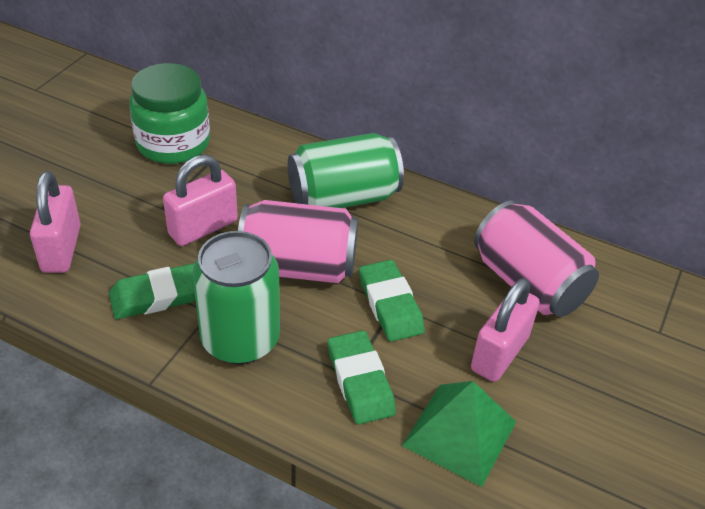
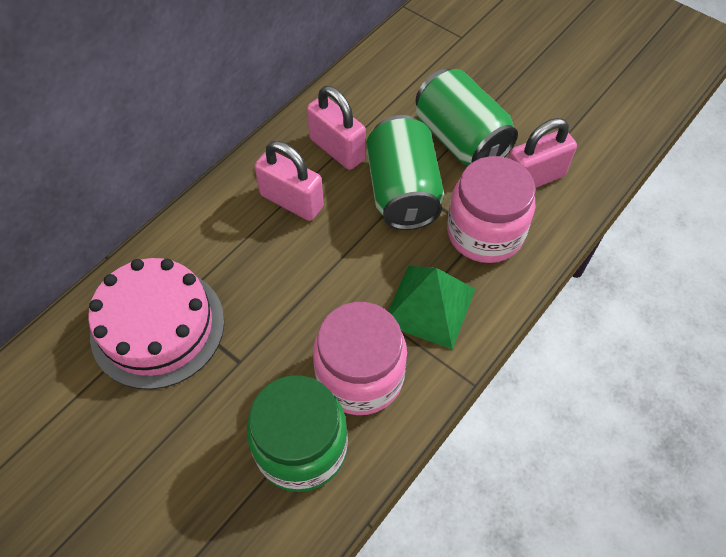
green eraser: [109,263,196,319] [328,330,396,425] [359,260,425,342] = 3 -> none = 0
pink cake: none = 0 -> [88,258,224,389] = 1
pink can: [238,200,358,283] [474,200,599,317] = 2 -> none = 0
pink jar: none = 0 -> [313,302,407,415] [447,156,535,263] = 2

